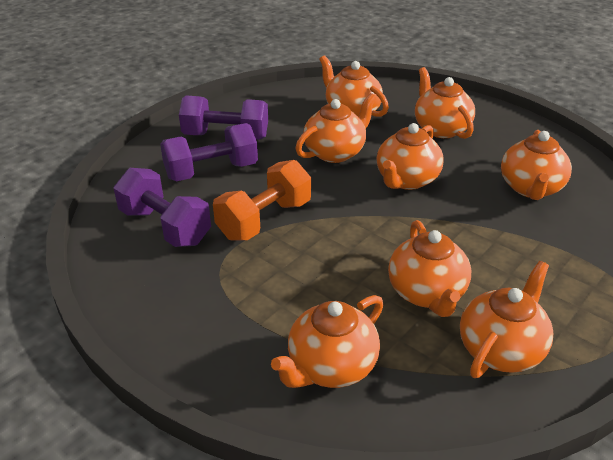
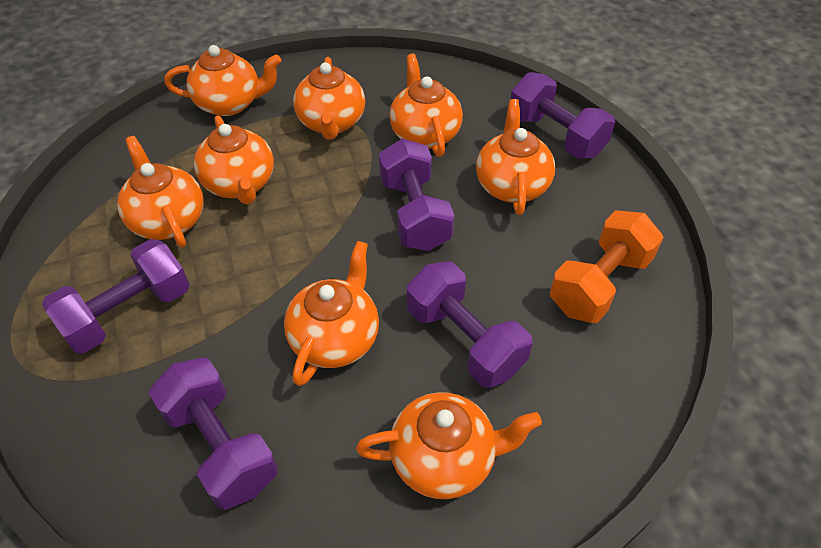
purple dumbbell: [114,168,211,247] [160,123,258,181] [179,96,268,140] = 3 -> [42,239,190,354] [149,358,278,510] [379,139,454,251] [407,262,533,388] [511,72,615,159] = 5

